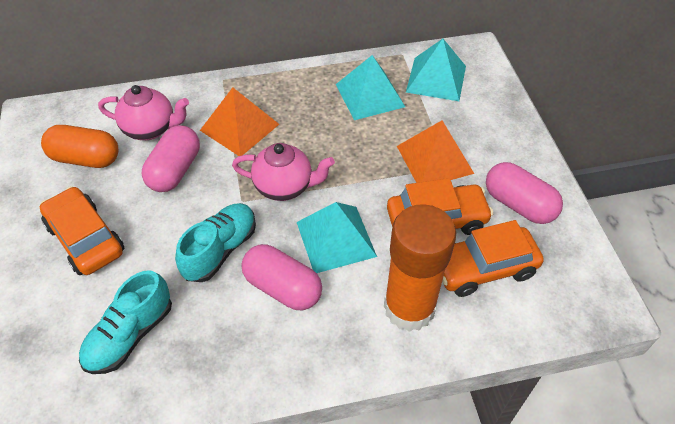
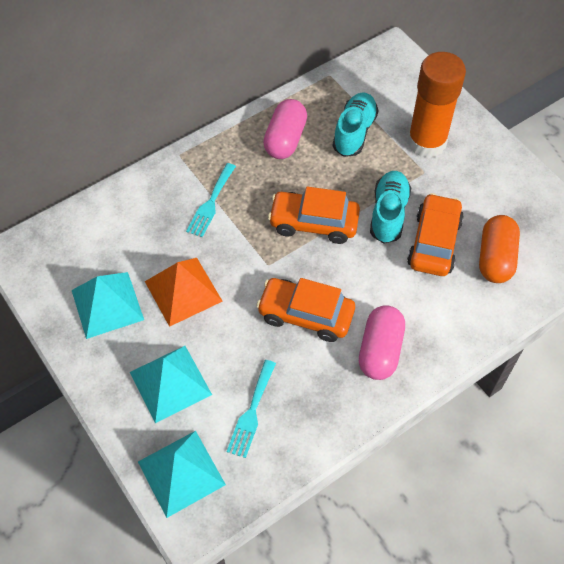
orange pyramid: [200,87,279,156] [397,120,474,183] = 2 -> [145,258,223,327] = 1
pink capsule: [142,125,200,192] [242,244,322,310] [486,162,563,224] = 3 -> [263,99,307,159] [359,305,405,380] = 2
pink teapot: [98,85,189,140] [232,143,335,201] = 2 -> none = 0
turquoise fork: none = 0 -> [186,163,236,237] [227,360,276,458] = 2

